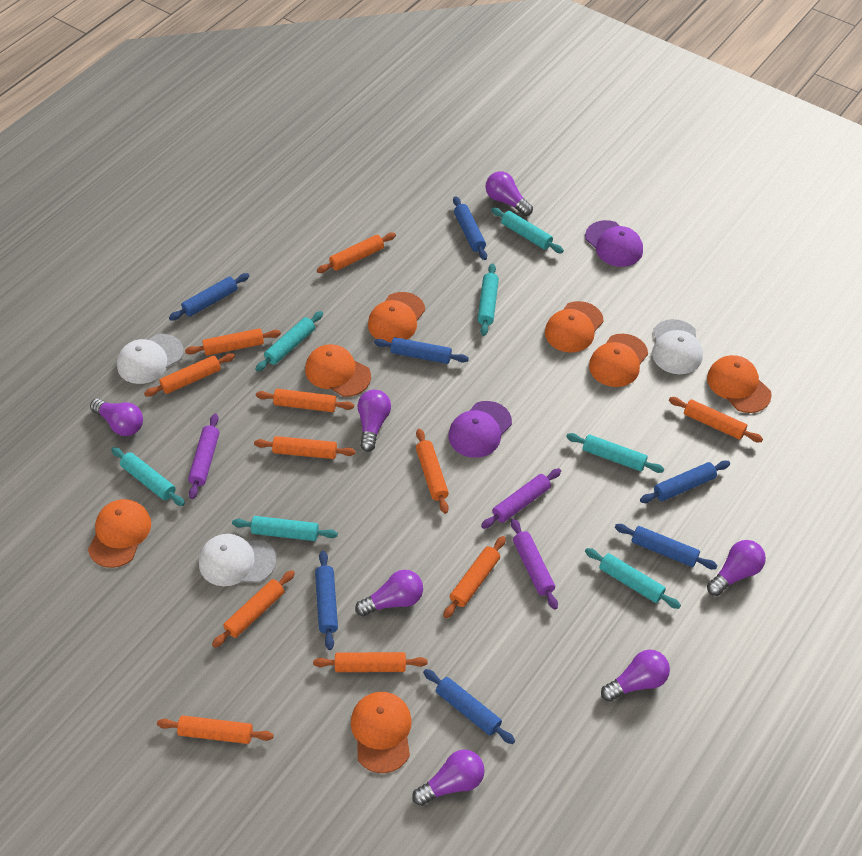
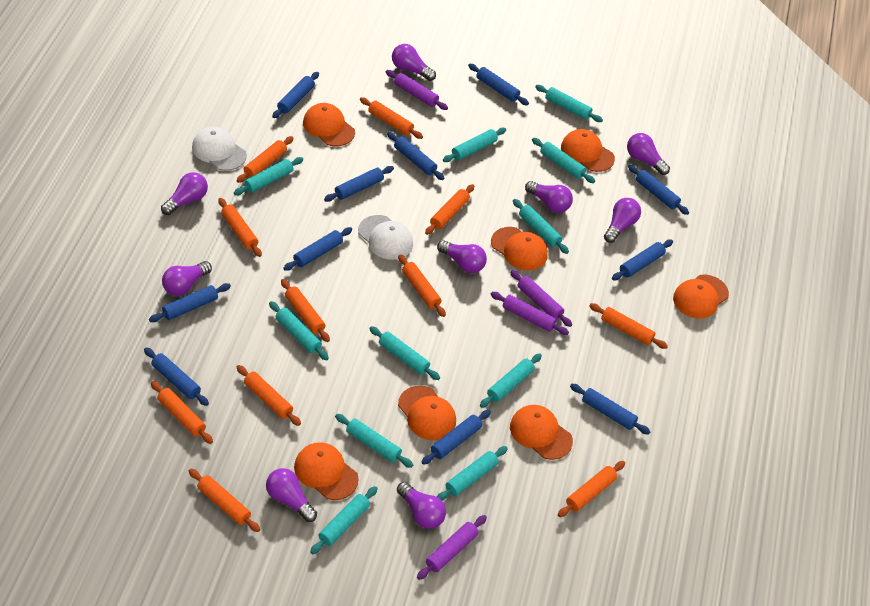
blue rolling pin: [169,273,249,321] [315,551,338,650] [374,337,469,364] [423,669,515,744] [453,196,487,260] [615,524,718,569] [640,460,730,503] = 7 -> [144,347,209,406] [149,283,231,322] [272,72,319,118] [283,227,352,271] [324,166,394,202] [387,132,445,180] [422,410,491,465] [468,64,529,105] [570,384,651,435] [612,240,673,280] [628,165,689,215] = 11
purple cap: [448,401,512,458] [585,220,643,267] = 2 -> none = 0
purple light bulb: [90,399,143,436] [355,570,423,616] [358,390,391,452] [412,750,485,806] [486,171,533,216] [601,650,670,702] [707,540,766,596] = 7 -> [161,172,208,215] [162,261,212,296] [266,468,317,522] [392,44,436,81] [397,482,446,529] [437,240,487,273] [525,181,573,213] [604,198,641,243] [627,133,670,175] = 9
purple rolling pin: [188,413,219,499] [481,468,561,529] [511,519,558,610] = 3 -> [386,70,448,110] [417,515,487,580] [491,292,569,335] [510,270,572,327] = 4
turquoise rolling pin: [111,447,185,506] [232,516,338,541] [255,311,323,372] [478,263,499,336] [491,208,564,253] [566,433,664,473] [585,548,681,609] = 7 -> [234,157,303,195] [269,301,329,360] [310,486,378,554] [335,414,413,468] [369,326,440,380] [437,446,508,501] [443,128,506,162] [480,353,542,408] [513,199,569,254] [532,138,595,183] [535,85,603,122] = 11
white cap: [117,334,184,384] [199,534,276,586] [652,319,703,374] = 3 -> [192,126,247,171] [358,215,413,260] = 2

